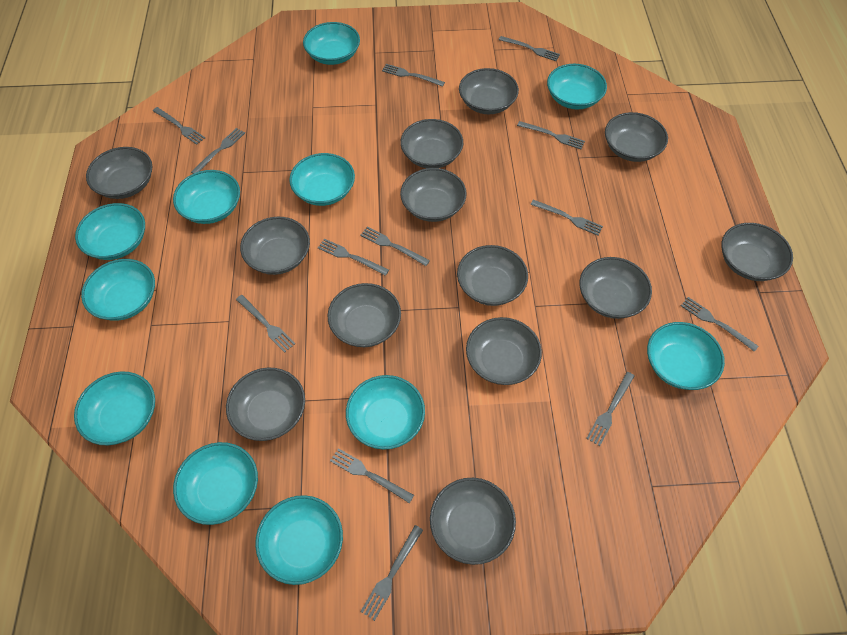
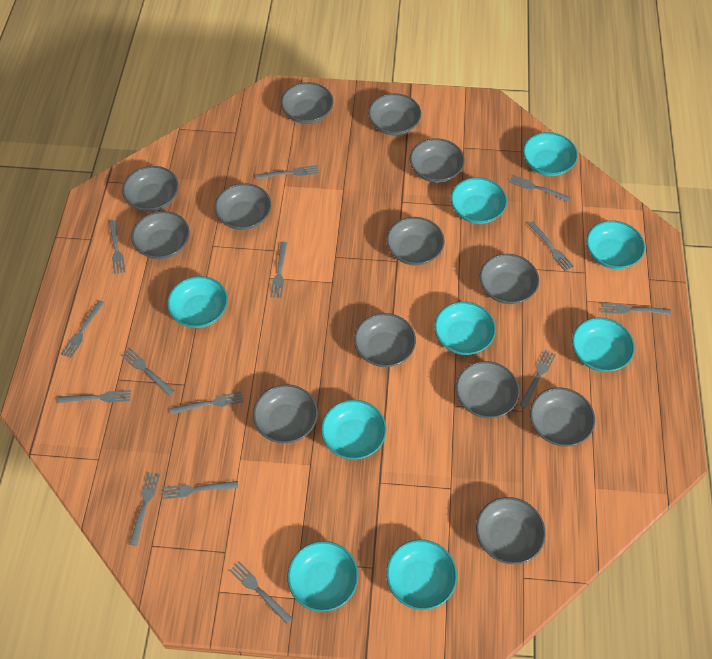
grey fork: [153,107,205,145] [191,128,245,174] [236,295,295,352] [318,239,389,276] [330,448,414,503] [360,226,430,266] [360,525,423,621] [382,64,445,87] [499,36,560,61] [517,121,585,149] [530,200,603,236] [586,372,635,446] [681,297,759,352] = 13 -> [58,390,131,403] [61,300,104,358] [110,220,125,274] [121,348,175,396] [129,472,160,546] [162,481,238,499] [170,391,243,415] [229,561,292,624] [256,165,319,179] [270,242,287,298] [509,174,570,202] [519,350,556,408] [528,221,574,271] [601,302,671,315] = 14
turquoise bowl: [74,371,155,445] [75,203,145,260] [81,259,155,321] [173,170,240,224] [173,442,258,525] [255,495,343,585] [289,153,355,206] [303,22,360,65] [346,375,425,450] [547,64,607,109] [647,322,725,390] = 11 -> [167,276,228,328] [287,541,359,612] [321,400,386,460] [386,539,457,610] [434,302,496,355] [451,177,507,224] [523,132,578,176] [572,318,635,372] [586,220,645,269] = 9

